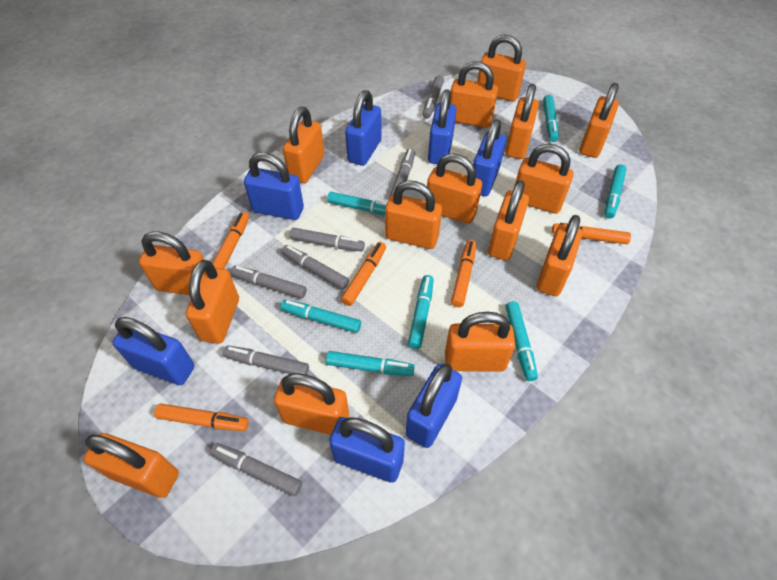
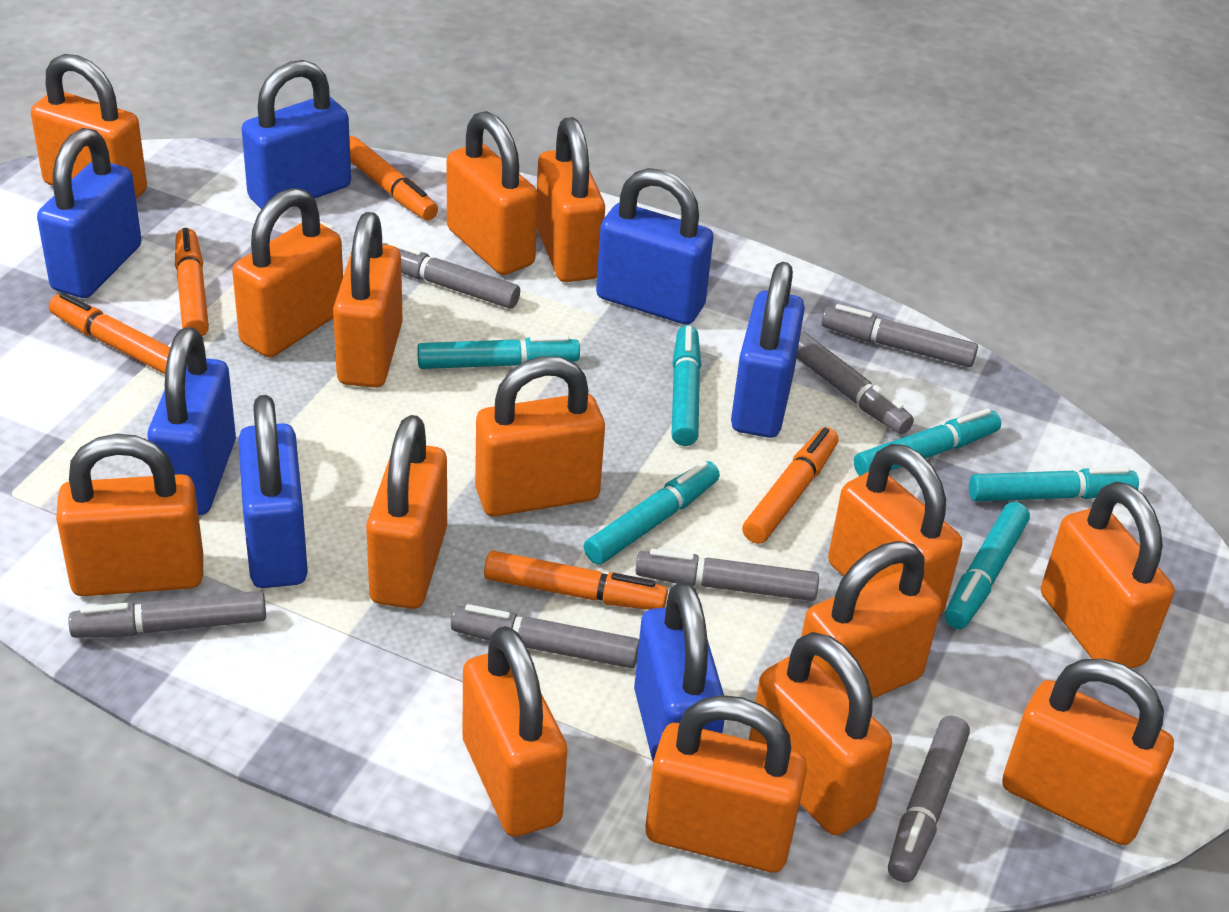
turquoise marker: [280,300,361,333] [326,351,415,376] [327,192,387,215] [408,275,434,349] [506,301,538,381] [543,95,559,142] [604,165,626,218] = 7 -> [417,335,580,369] [584,461,720,565] [672,325,701,446] [854,408,1001,476] [945,502,1030,629] [969,467,1139,502] = 6

